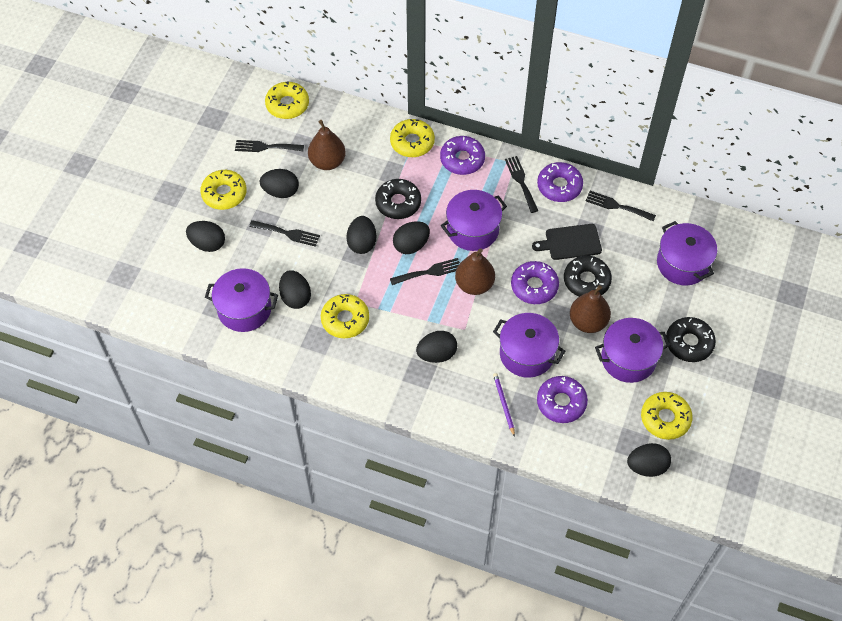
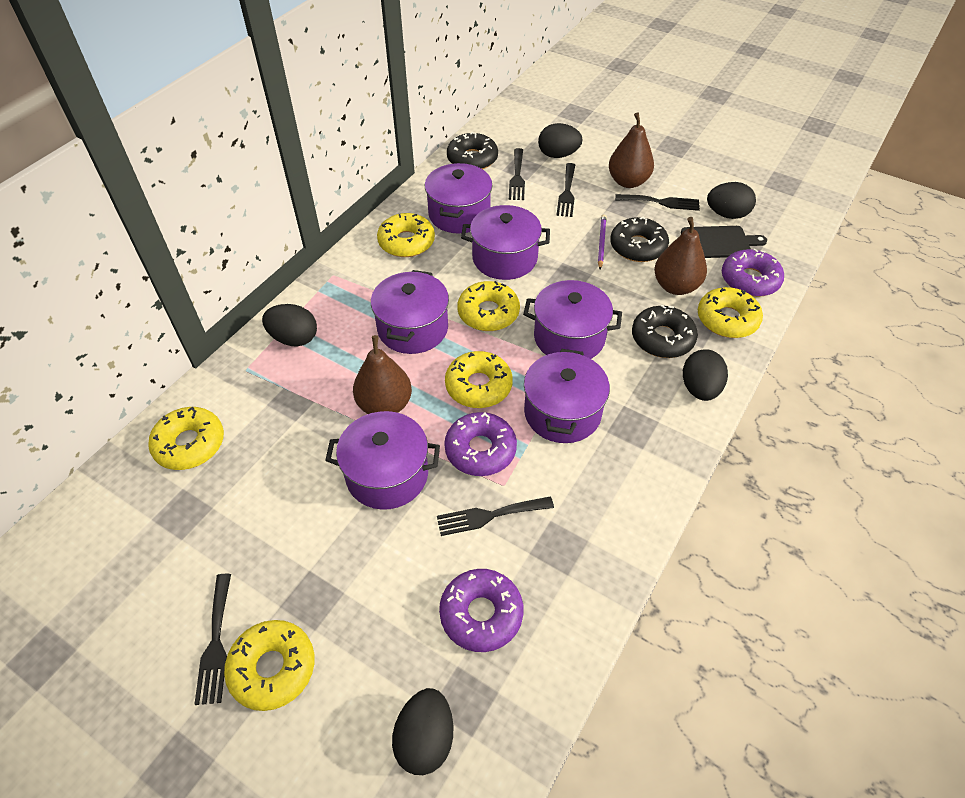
black egg: [186,221,225,252] [260,169,299,198] [279,270,311,309] [346,216,376,254] [393,221,430,254] [416,331,457,363] [627,443,671,477] = 7 -> [262,304,317,347] [392,688,453,775] [538,123,583,158] [683,349,728,401] [707,182,756,219] = 5
purple donut: [440,136,485,175] [511,261,559,304] [537,162,583,202] [537,376,588,423] = 4 -> [439,569,523,652] [444,412,517,476] [722,249,784,297] = 3
purple pot: [205,268,278,332] [441,190,507,251] [493,313,565,378] [595,318,670,383] [657,221,717,285] = 5 -> [325,411,440,510] [371,270,449,354] [425,163,492,234] [461,205,550,280] [523,280,622,359] [524,349,610,443] = 6
yellow donut: [200,170,247,210] [265,81,309,119] [321,294,369,338] [390,119,435,157] [641,392,693,440] = 5 -> [148,407,224,470] [224,620,315,711] [377,213,435,257] [445,351,513,408] [457,281,520,331] [698,287,763,338] = 6

